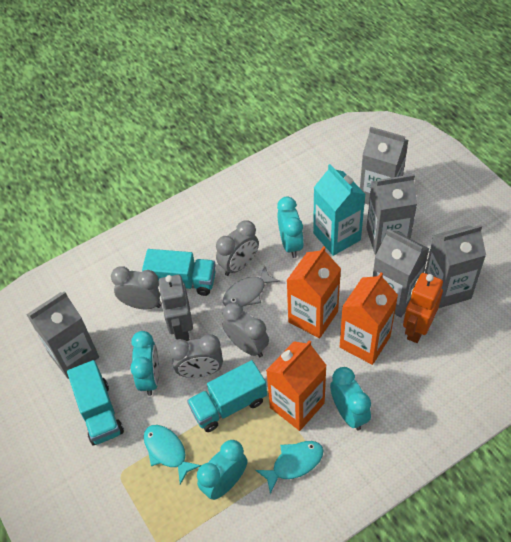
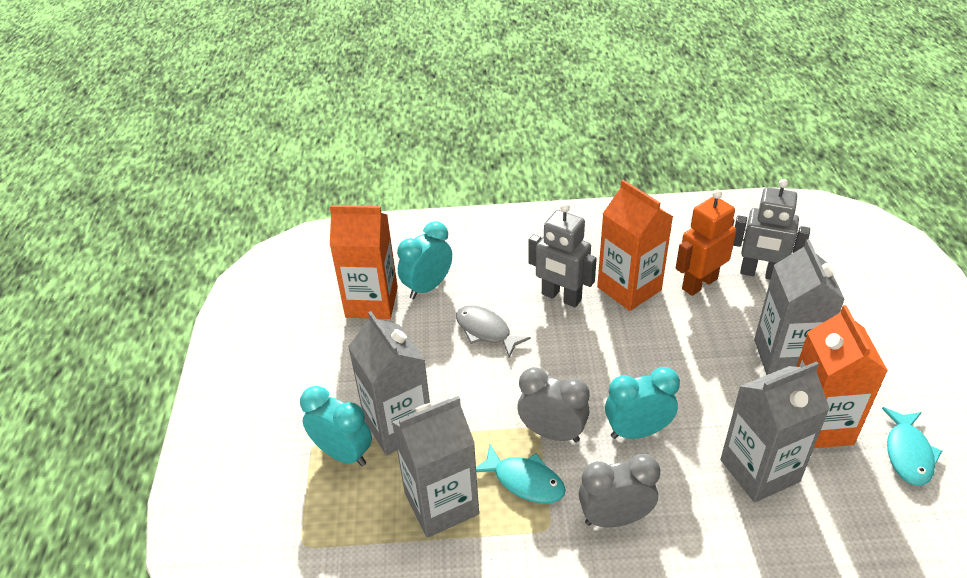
grey carton: [26,291,99,379] [360,127,408,205] [366,174,417,255] [373,229,429,317] [425,225,486,308] = 5 -> [348,311,430,455] [392,396,479,538] [720,362,830,502] [754,239,845,375] = 4
grey clock: [111,266,161,309] [169,334,223,378] [216,220,259,276] [223,303,269,357] = 4 -> [517,367,590,442] [579,454,660,527] = 2
grey robot: [158,275,193,341] = 1 -> [528,203,597,307] [733,179,810,279] = 2
turquoise carton: [313,164,366,256] = 1 -> none = 0
turquoise clock: [130,331,159,396] [197,440,248,500] [277,197,304,258] [330,367,371,430] = 4 -> [300,386,372,466] [397,221,452,299] [605,367,680,439] = 3
turquoise truck: [67,360,124,445] [142,249,216,296] [187,360,267,432] = 3 -> none = 0

